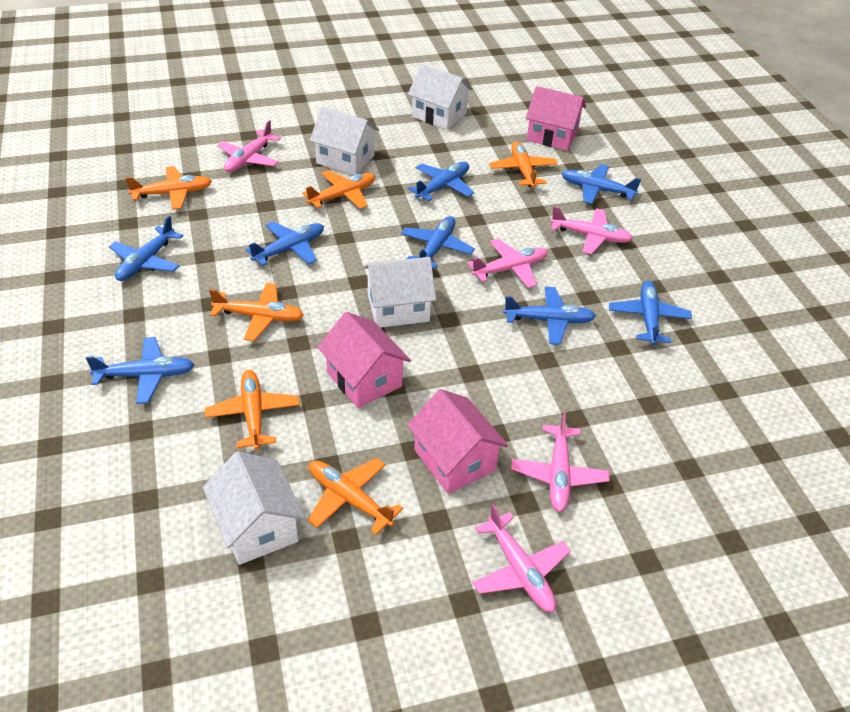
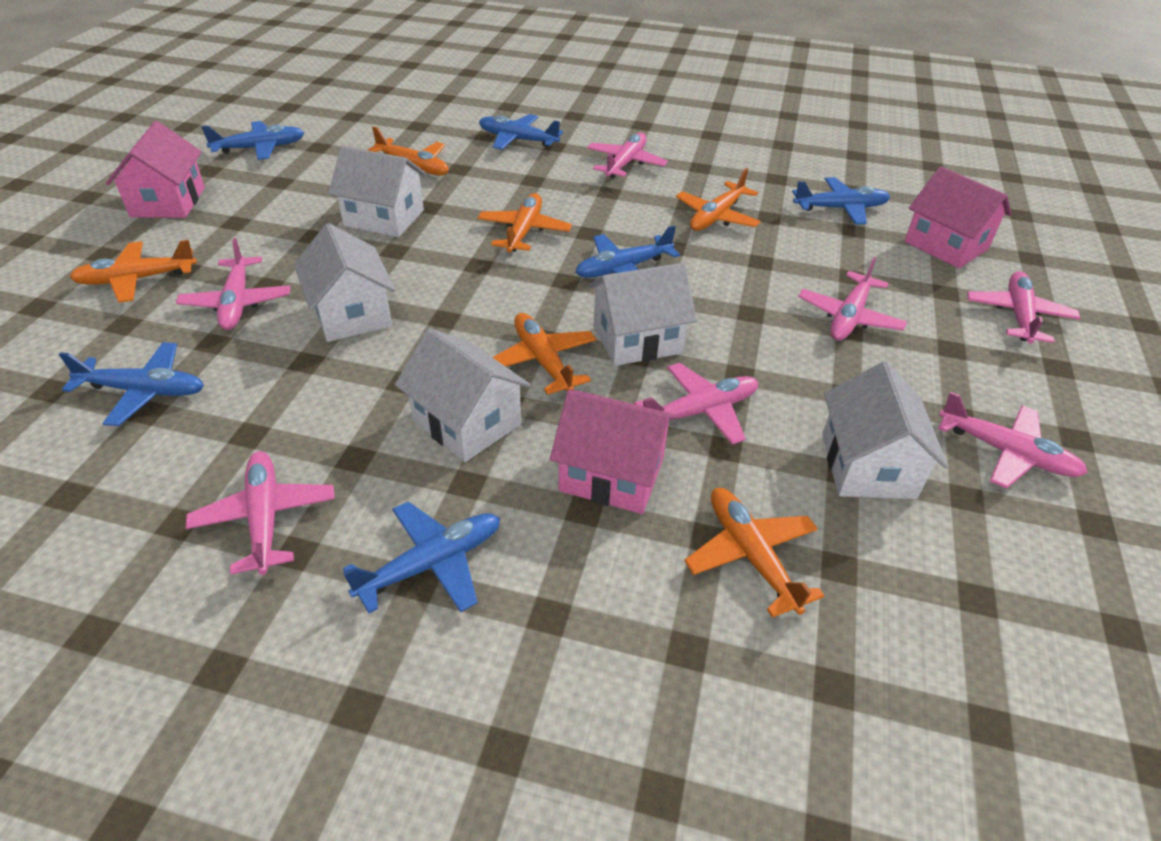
blue plane: [86,337,194,404] [109,216,183,281] [245,222,324,266] [401,216,475,269] [408,162,474,201] [503,287,596,345] [562,164,641,204] [609,281,692,345] = 8 -> [59,342,204,426] [201,121,304,160] [343,502,500,613] [479,114,563,150] [576,225,680,278] [792,177,890,225] = 6
pink plane: [217,120,281,172] [468,239,548,288] [473,504,570,612] [511,411,609,512] [550,206,633,255] = 5 -> [176,238,290,330] [186,451,335,575] [587,133,668,178] [634,363,758,445] [798,257,907,341] [938,391,1088,489] [967,271,1080,344] = 7
white house: [203,451,305,565] [310,107,379,175] [363,257,436,328] [408,64,473,130] = 4 -> [294,223,395,342] [329,146,426,237] [395,328,531,462] [588,263,697,366] [822,362,948,499] = 5

